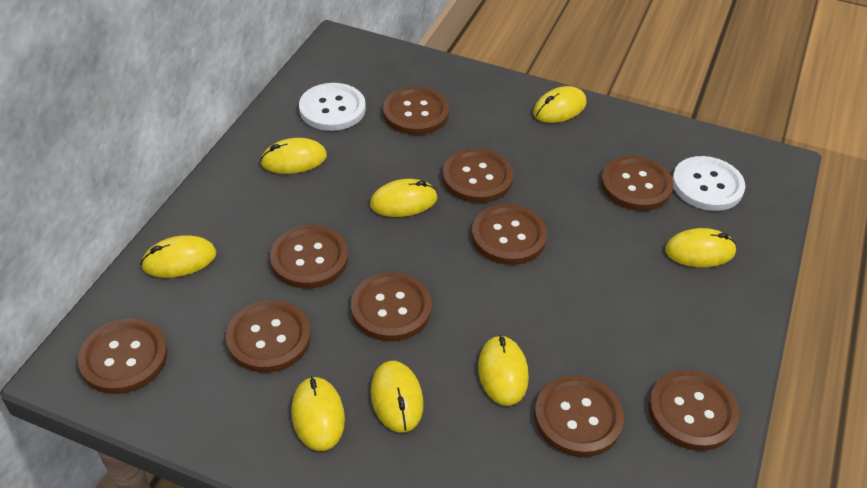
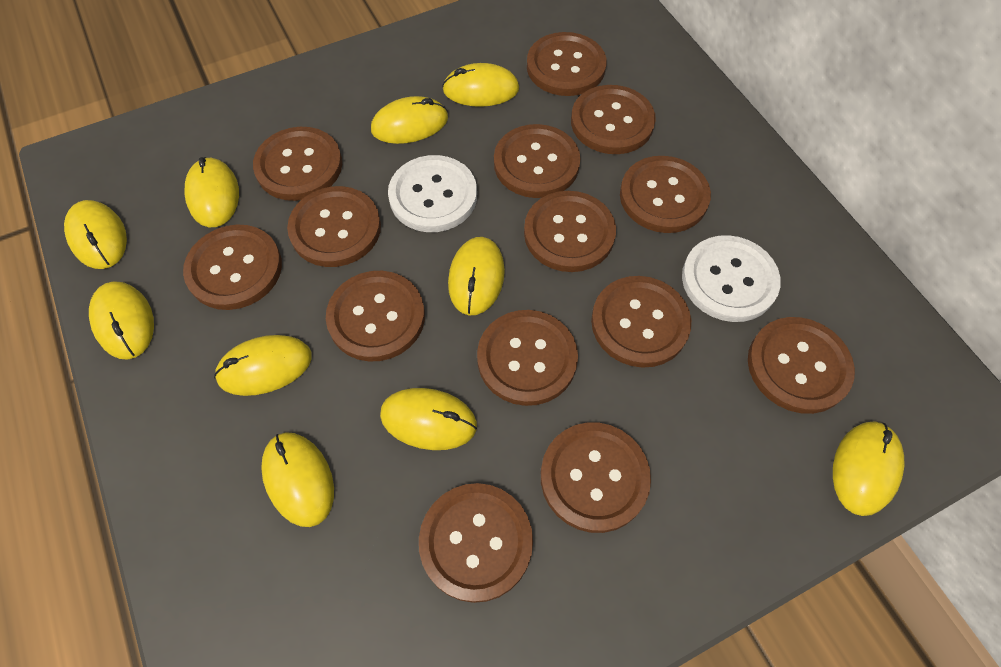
brown button: [78,318,168,394] [226,300,311,373] [270,225,348,289] [351,272,432,341] [383,87,449,135] [442,148,513,203] [472,204,547,265] [534,376,624,457] [601,156,674,211] [648,370,739,451] = 10 -> [183,225,282,310] [253,127,342,201] [287,186,381,267] [326,271,425,362] [419,483,533,603] [477,310,578,406] [494,124,581,198] [524,191,616,272] [527,32,607,96] [541,422,651,533] [571,85,656,154] [591,276,691,368] [620,156,711,233] [748,317,855,414] = 14
yellow mouse: [141,235,216,278] [260,138,327,174] [291,376,345,451] [370,179,437,217] [370,361,424,433] [478,335,529,406] [533,86,587,123] [665,228,736,267] = 8 -> [64,200,127,269] [89,282,154,360] [184,157,239,227] [214,335,312,396] [261,432,334,527] [371,96,448,144] [380,388,477,450] [442,63,519,107] [448,237,505,315] [833,421,904,516] = 10

